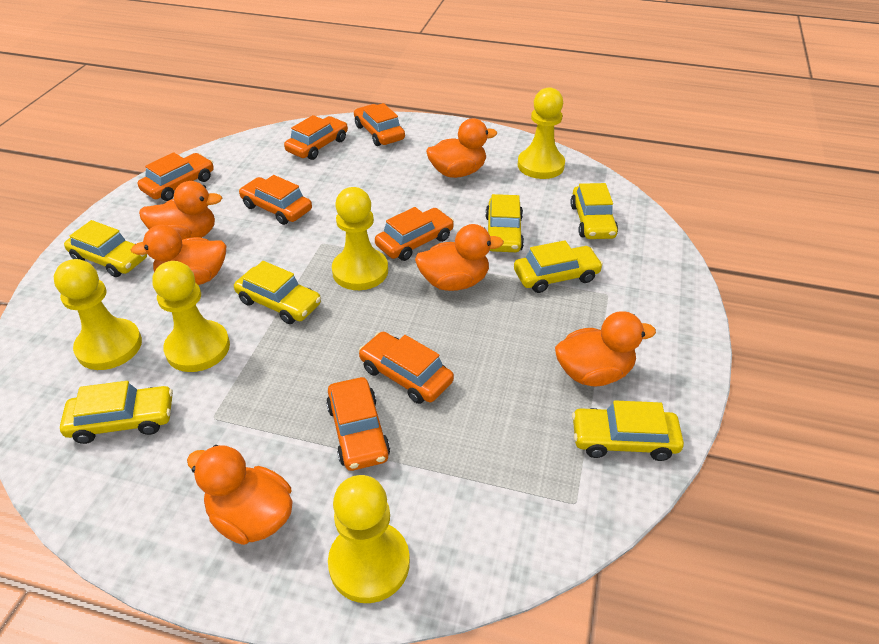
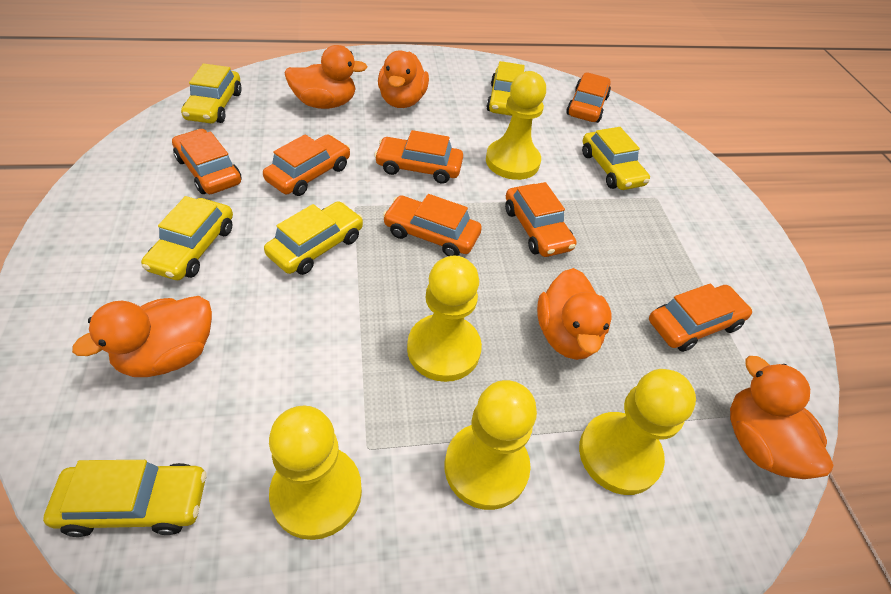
orange duck: [131,225,226,285] [139,181,222,240] [187,445,293,545] [415,224,504,291] [426,118,497,178] [555,311,656,386] = 6 -> [72,296,212,377] [284,45,367,109] [378,50,429,108] [537,268,612,360] [730,356,833,479] = 5
yellow car: [60,381,173,444] [64,220,147,277] [234,261,321,324] [485,194,524,252] [514,240,603,293] [570,183,618,239] [572,401,684,461] = 7 -> [43,460,207,537] [141,196,233,280] [181,63,242,123] [264,201,363,275] [486,61,525,116] [582,127,650,190] = 6

